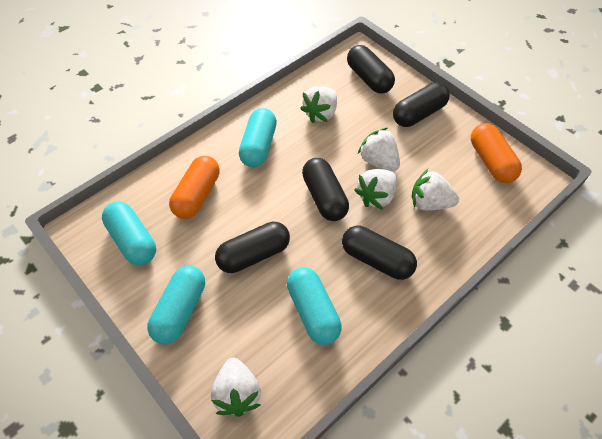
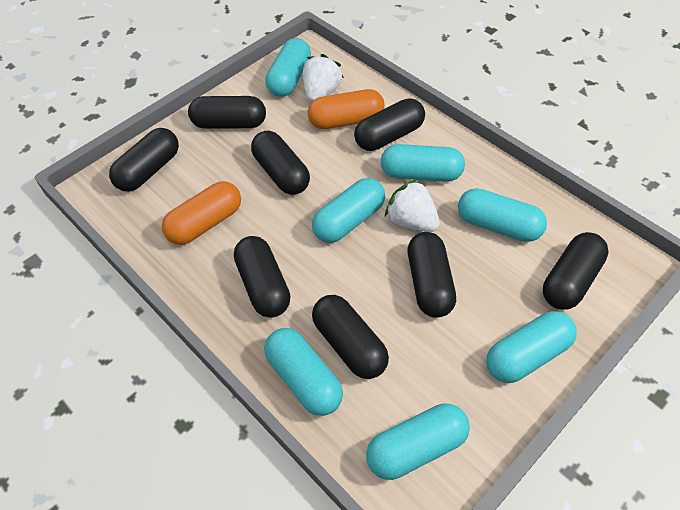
black capsule: [215,222,290,273] [302,158,349,221] [342,226,417,280] [347,45,395,94] [393,82,449,127] = 5 -> [109,128,179,192] [188,96,266,129] [234,236,290,318] [251,131,310,195] [312,295,389,379] [354,98,425,151] [408,232,456,318] [543,232,609,310] = 8
turquoise capsule: [102,202,156,265] [147,266,205,344] [239,108,277,167] [287,267,342,345] = 4 -> [264,328,343,416] [265,38,311,97] [312,178,385,243] [366,404,470,480] [381,144,465,182] [458,188,547,242] [486,311,577,383] = 7
white strawberry: [211,358,261,416] [300,86,337,123] [354,169,397,210] [358,128,400,171] [412,169,459,211] = 5 -> [303,54,344,102] [385,179,440,232] = 2

